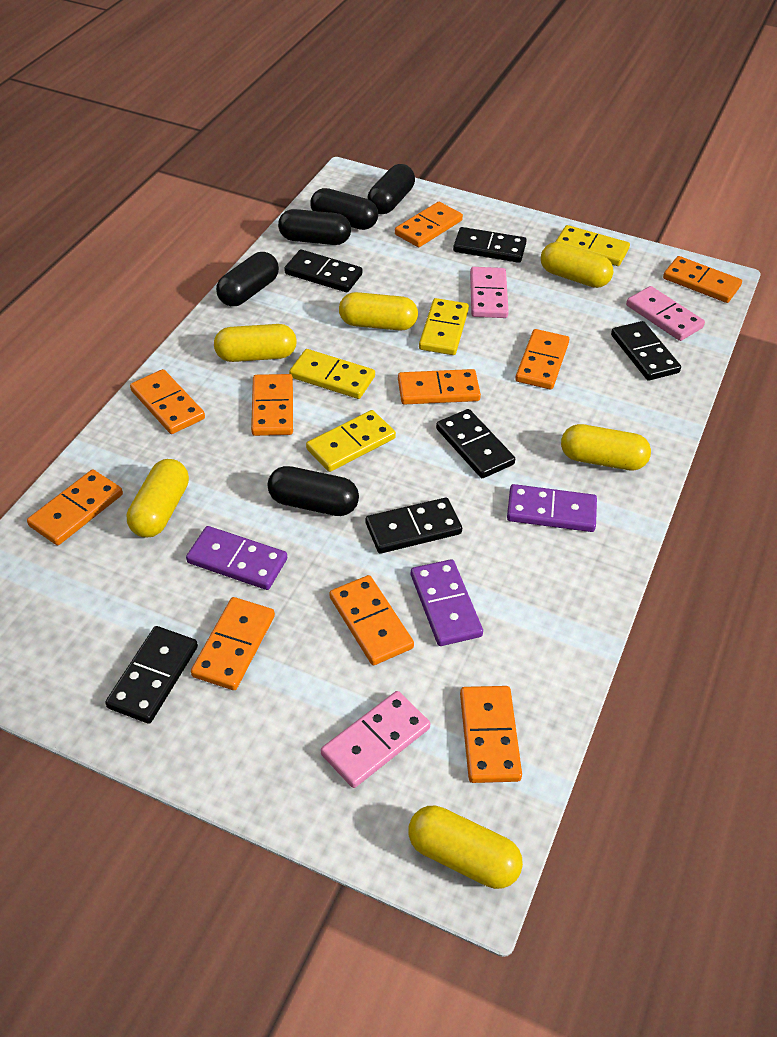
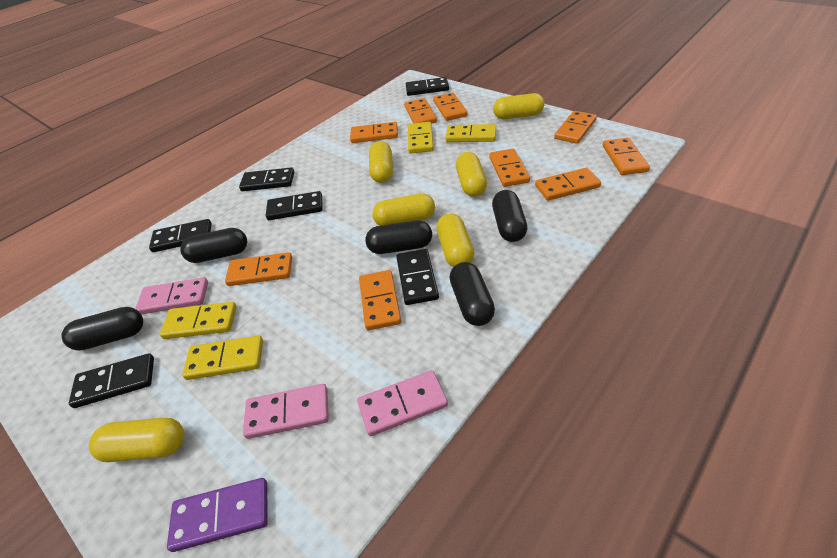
orange domino: [27,470,123,545] [130,369,205,434] [191,597,275,690] [251,374,293,436] [330,575,414,665] [395,202,463,247] [398,369,481,405] [460,686,522,783] [515,329,569,390] [663,256,742,303] = 10 -> [225,252,292,286] [350,122,398,143] [359,270,401,330] [404,98,437,124] [433,92,467,121] [489,149,530,187] [535,168,601,201] [554,111,597,144] [603,138,650,175] = 9
purple domino: [186,526,287,590] [411,559,483,646] [507,484,597,532] = 3 -> [167,478,268,552] = 1

